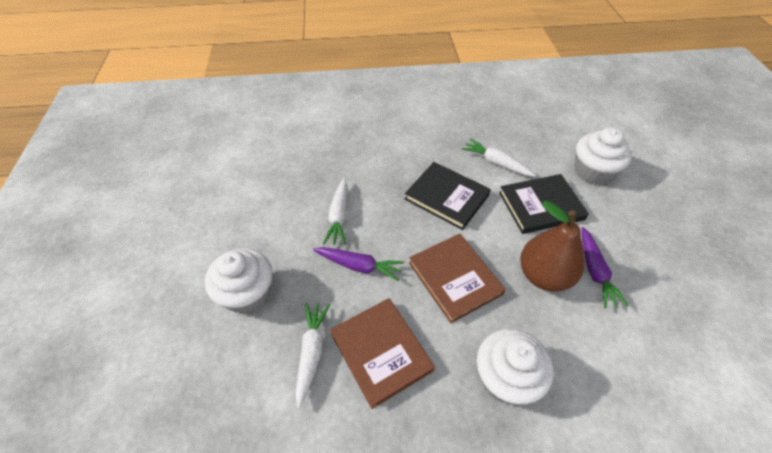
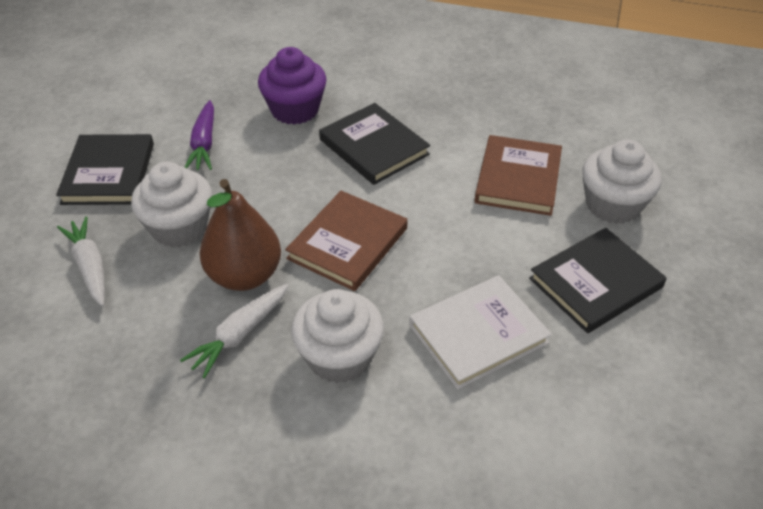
black book: [405,162,491,230] [499,174,589,234] = 2 -> [56,134,154,205] [319,103,430,185] [529,228,667,333] = 3
purple carrot: [313,247,404,281] [581,227,629,308] = 2 -> [185,100,214,170] = 1
purple cupcake: none = 0 -> [258,47,327,125] = 1
white book: none = 0 -> [409,275,552,390] = 1
white carrot: [295,303,330,409] [323,178,347,245] [462,138,536,177] = 3 -> [57,216,105,306] [180,284,289,378] = 2

